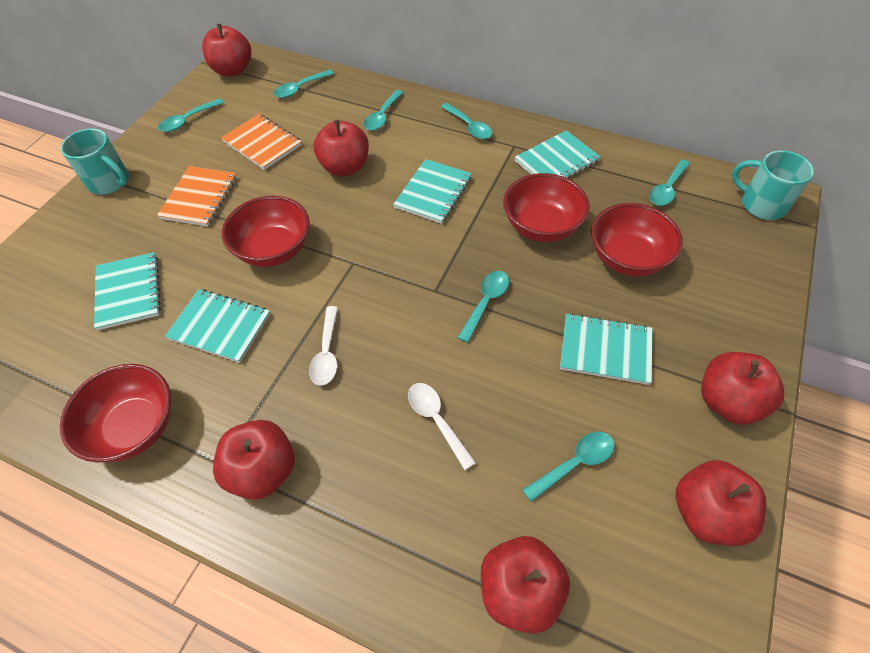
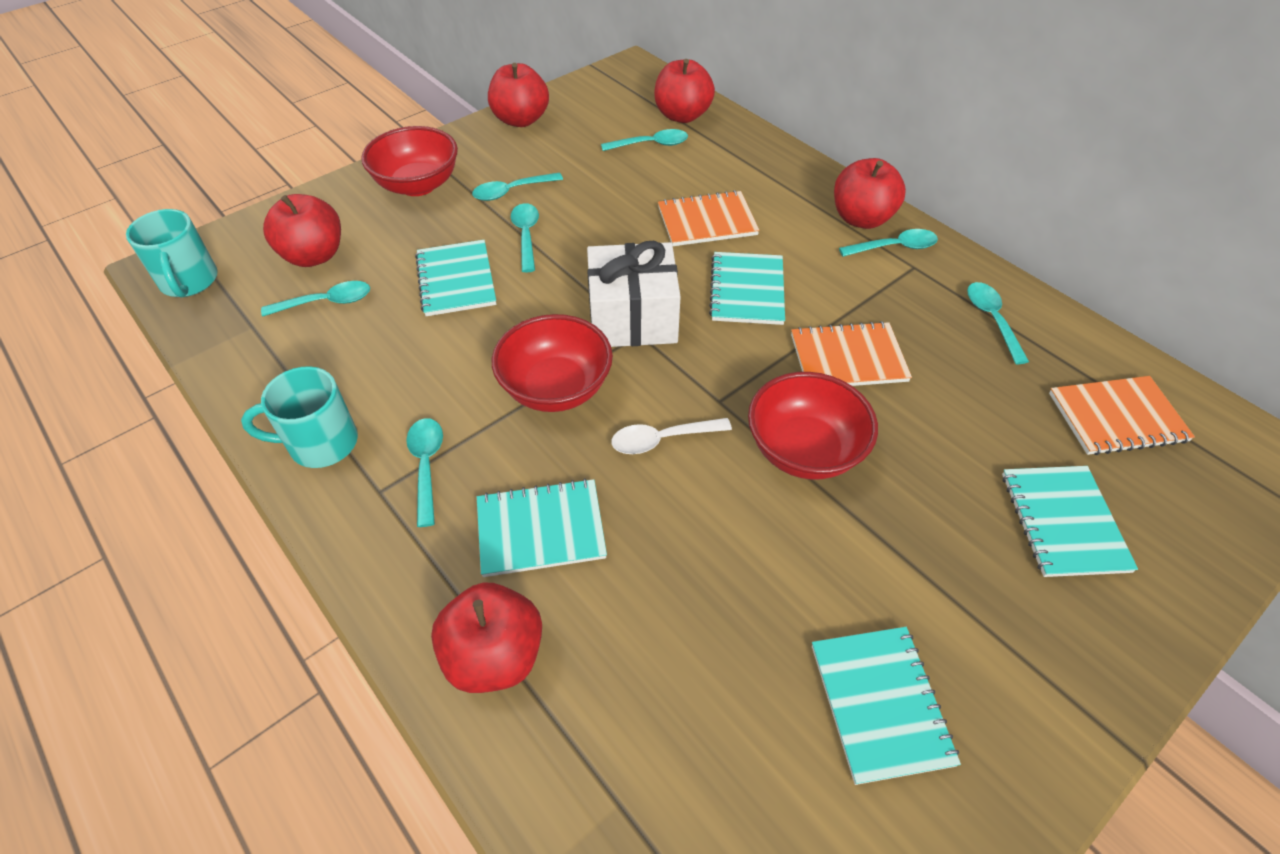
orange notebook: [157,166,237,226] [221,114,302,170] = 2 -> [658,190,760,246] [791,321,912,386] [1049,376,1195,455] = 3
red apple: [202,24,251,76] [213,420,295,500] [314,120,369,176] [481,536,570,634] [676,460,767,546] [701,352,784,425] = 6 -> [263,194,341,267] [431,583,542,693] [488,63,549,127] [654,59,715,123] [834,158,906,229] = 5
red bowl: [60,364,171,462] [222,196,310,267] [503,173,590,242] [591,203,683,277] = 4 -> [361,126,458,196] [492,314,613,412] [748,372,878,480] = 3
white gift: none = 0 -> [587,241,681,347] = 1
white spoon: [309,306,338,386] [408,383,476,470] = 2 -> [611,418,732,454] = 1

